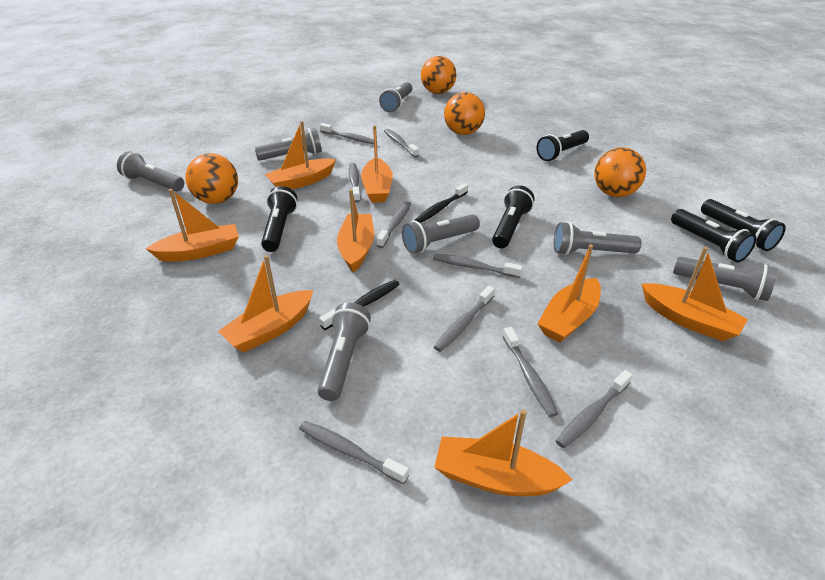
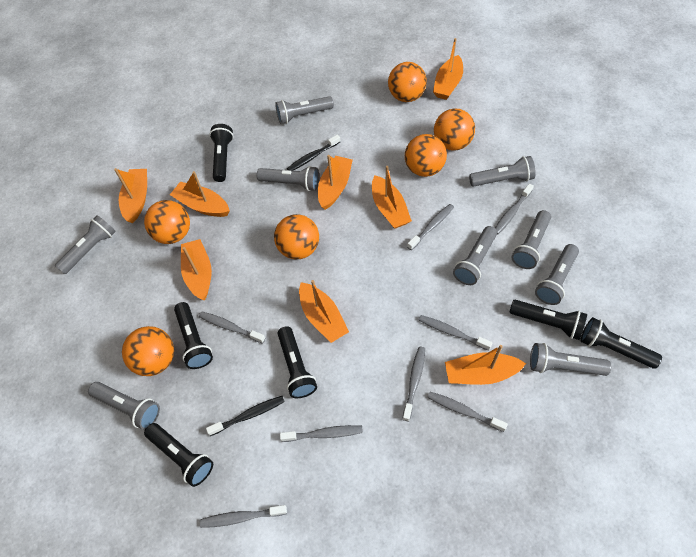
black flashlight: [261,186,297,252] [492,185,535,248] [536,130,589,161] [671,209,757,263] [701,199,786,251] = 5 -> [144,423,213,487] [174,302,213,369] [209,124,234,182] [277,326,317,398] [509,300,587,340] [580,317,662,368] = 6
grey flashlight: [117,151,184,191] [254,128,322,161] [318,302,371,401] [379,82,412,112] [402,214,480,254] [554,222,641,255] [673,257,777,301] = 7 -> [55,215,116,274] [88,382,160,430] [256,166,319,191] [275,96,334,124] [453,226,497,285] [469,156,536,187] [511,210,551,269] [530,343,611,376] [535,244,579,305] = 9
grey toothbrush: [299,421,409,484] [320,123,374,144] [349,163,361,202] [376,201,411,248] [384,129,419,158] [433,254,523,278] [434,286,495,352] [503,327,558,417] [556,370,633,448] = 9 -> [199,311,265,344] [200,505,287,528] [280,425,363,442] [402,347,425,421] [407,204,454,250] [419,315,493,351] [427,392,508,432] [495,183,534,235] = 8
orange ball: [185,153,238,204] [421,56,456,94] [444,92,485,135] [594,147,646,197] = 4 -> [122,326,174,376] [144,200,190,244] [274,214,319,259] [388,62,427,102] [405,134,447,177] [434,109,475,151] = 6

